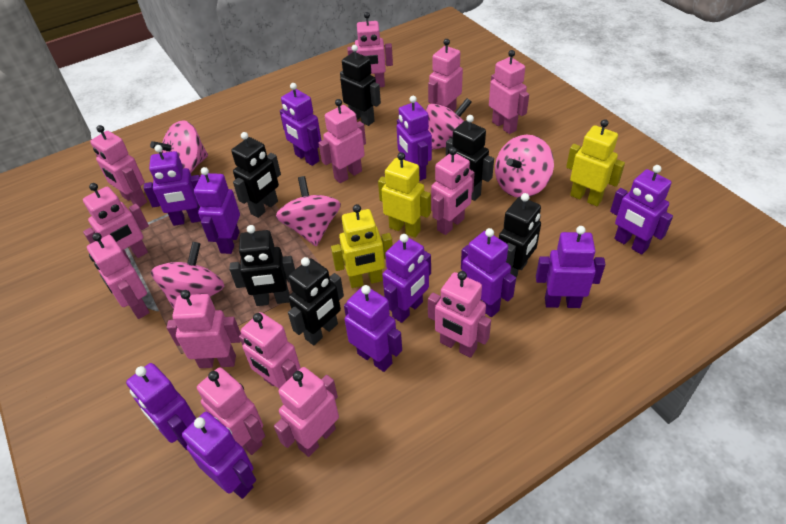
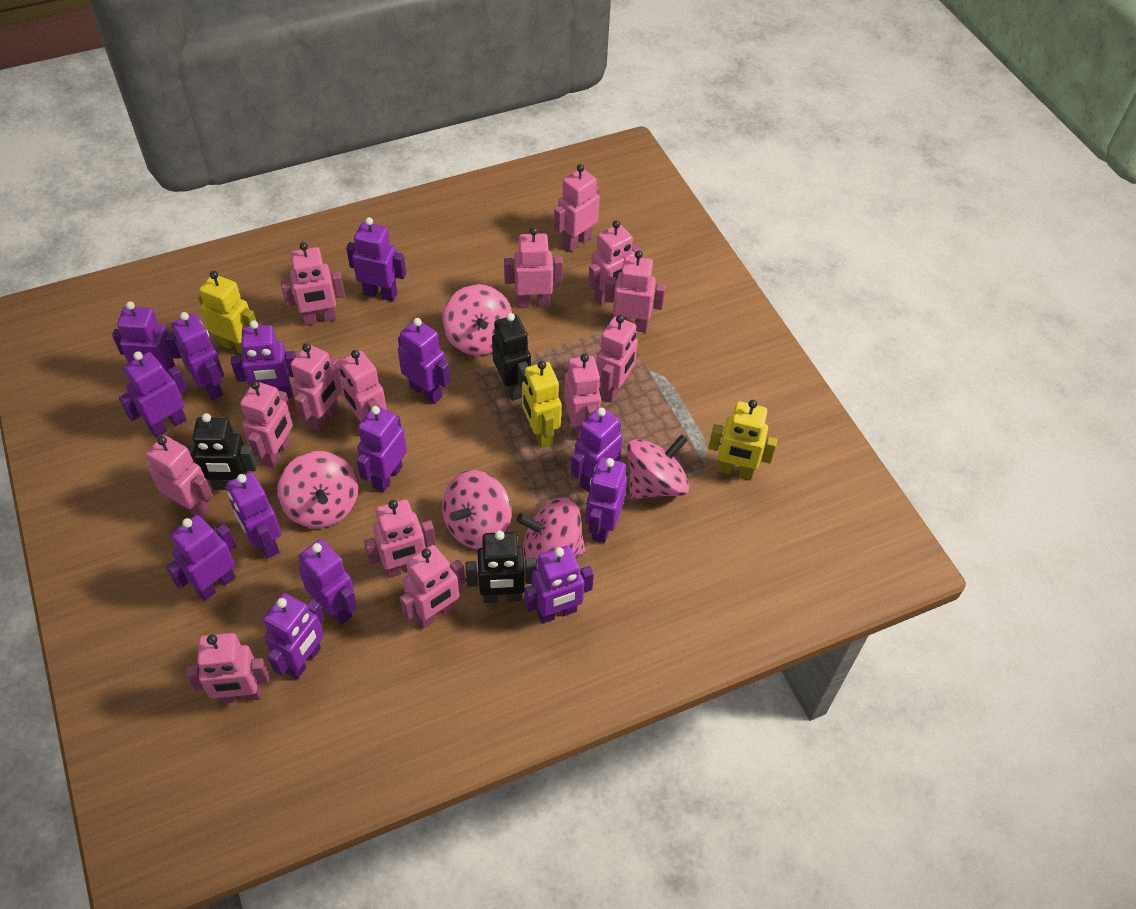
black robot: [229,225,295,306] [231,132,281,218] [288,257,344,345] [340,45,381,126] [446,115,494,201] [499,193,541,277] = 6 -> [184,413,257,490] [465,531,537,603] [492,313,531,401] = 3
pink robot: [83,183,149,262] [87,233,150,319] [90,125,147,207] [167,290,241,368] [197,367,265,455] [239,312,300,388] [274,367,339,457] [319,99,366,183] [347,12,393,87] [428,39,463,112] [428,271,491,358] [431,147,475,235] [489,50,529,134] = 13 -> [146,435,213,518] [186,633,269,704] [240,381,293,468] [281,242,345,326] [291,343,341,431] [339,350,387,422] [364,499,436,578] [400,545,465,628] [504,227,563,308] [554,164,600,251] [564,354,601,440] [588,220,641,306] [596,315,638,402] [604,251,665,333] = 14
purple robot: [126,363,196,450] [144,145,201,226] [182,412,256,499] [194,167,240,254] [280,83,321,166] [344,285,402,372] [382,234,431,323] [397,96,432,181] [461,228,516,317] [536,226,606,308] [610,165,673,255] = 11 -> [112,301,181,374] [119,351,187,438] [166,515,236,601] [171,312,224,400] [226,472,282,559] [231,320,296,398] [263,593,325,679] [298,539,357,625] [346,217,406,301] [356,406,407,492] [398,318,450,404] [524,546,594,624] [571,407,623,492] [585,457,627,543] = 14

